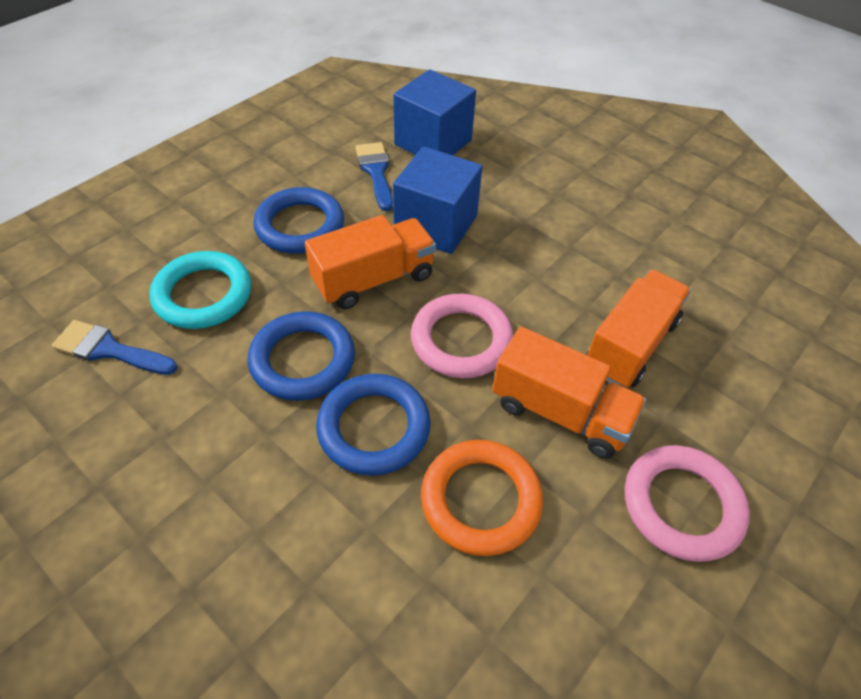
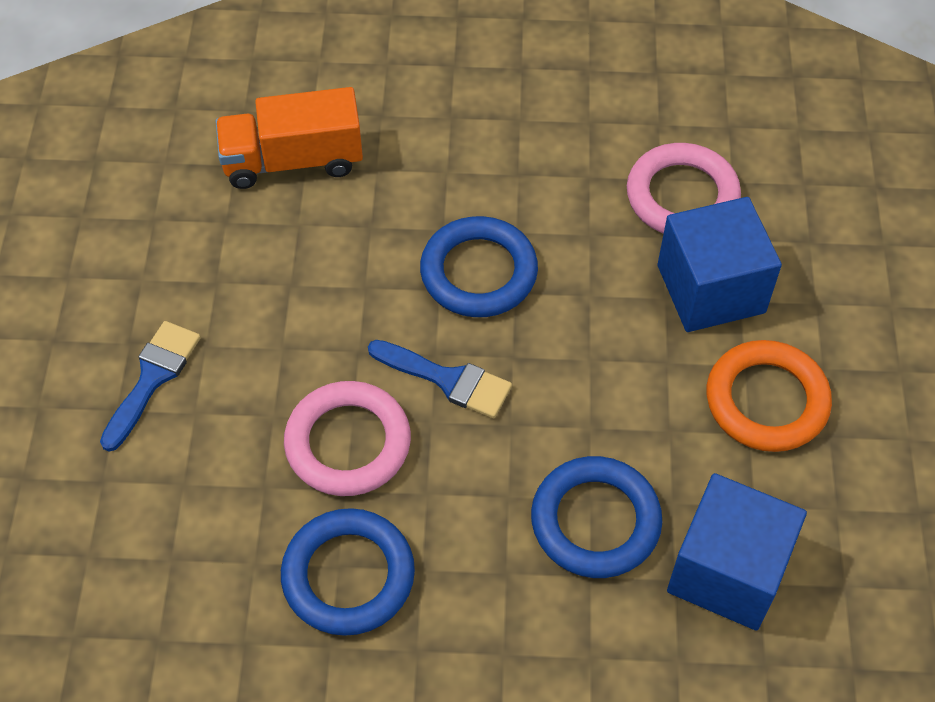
orange truck: [305,215,436,309] [492,327,646,459] [587,270,691,387] = 3 -> [216,87,363,189] = 1
turquoise ring: [150,251,251,329] = 1 -> none = 0

